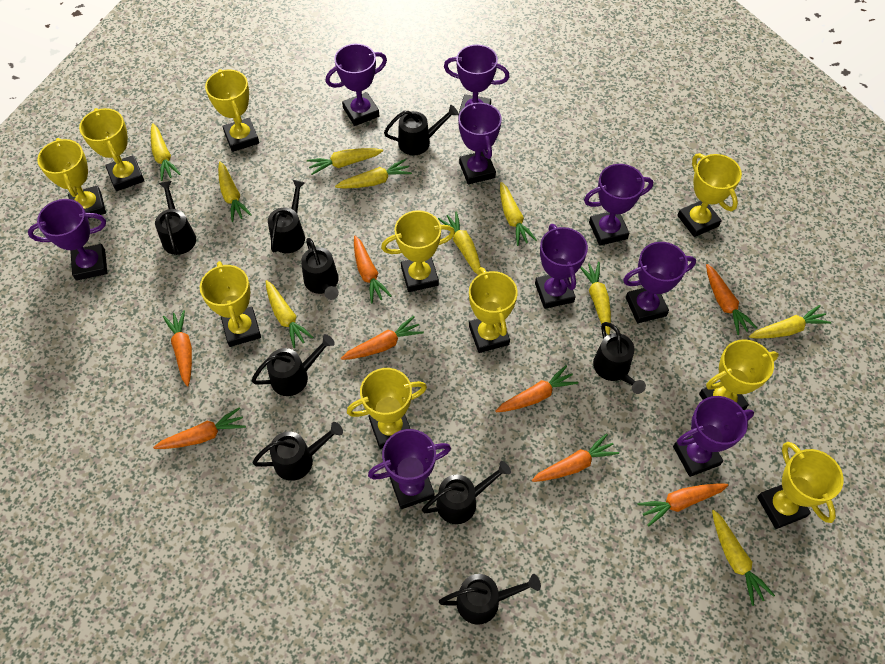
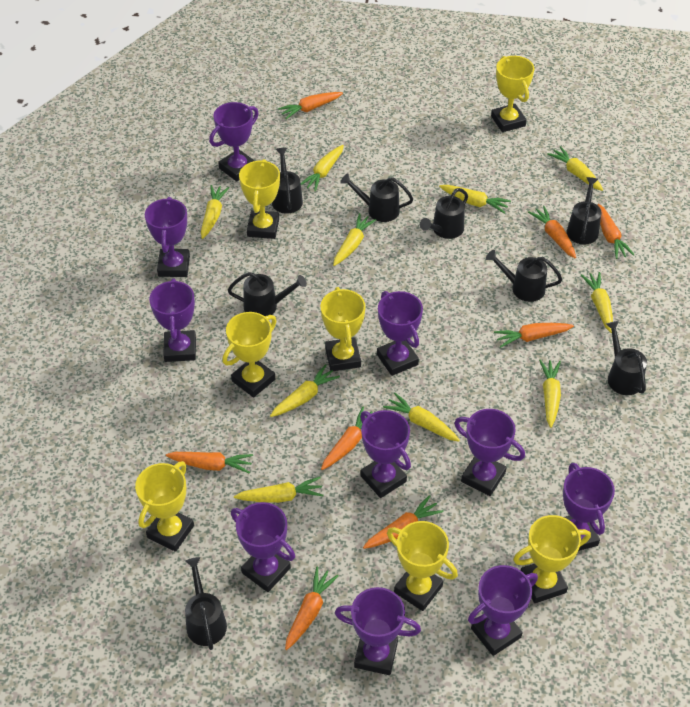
black watering can: [155,181,196,255] [251,334,335,396] [252,422,343,481] [268,180,305,253] [301,238,339,300] [384,105,458,155] [422,461,511,524] [439,574,541,625] [593,322,646,394] = 9 -> [185,557,227,650] [228,272,307,316] [272,148,303,214] [340,173,413,222] [420,188,468,239] [486,250,562,302] [567,177,601,245] [606,321,647,395] = 8
purple trophy: [28,199,107,281] [326,44,387,126] [368,429,451,509] [444,44,510,117] [458,101,502,184] [535,224,588,309] [584,164,653,246] [623,242,696,323] [673,396,754,477] = 9 -> [145,197,190,277] [149,278,196,362] [209,102,259,181] [231,502,295,592] [335,587,421,675] [360,410,411,498] [377,291,423,376] [454,409,525,496] [468,565,538,656] [563,463,615,551] = 10
yellow trophy: [37,138,106,219] [79,108,144,191] [200,261,261,347] [205,69,259,152] [347,368,427,449] [381,210,455,292] [469,267,518,353] [677,153,742,237] [699,339,779,410] [757,442,844,529] = 10 -> [135,461,194,552] [222,312,277,398] [239,159,280,239] [320,287,365,371] [387,521,458,611] [491,56,534,132] [513,515,591,603] = 7

